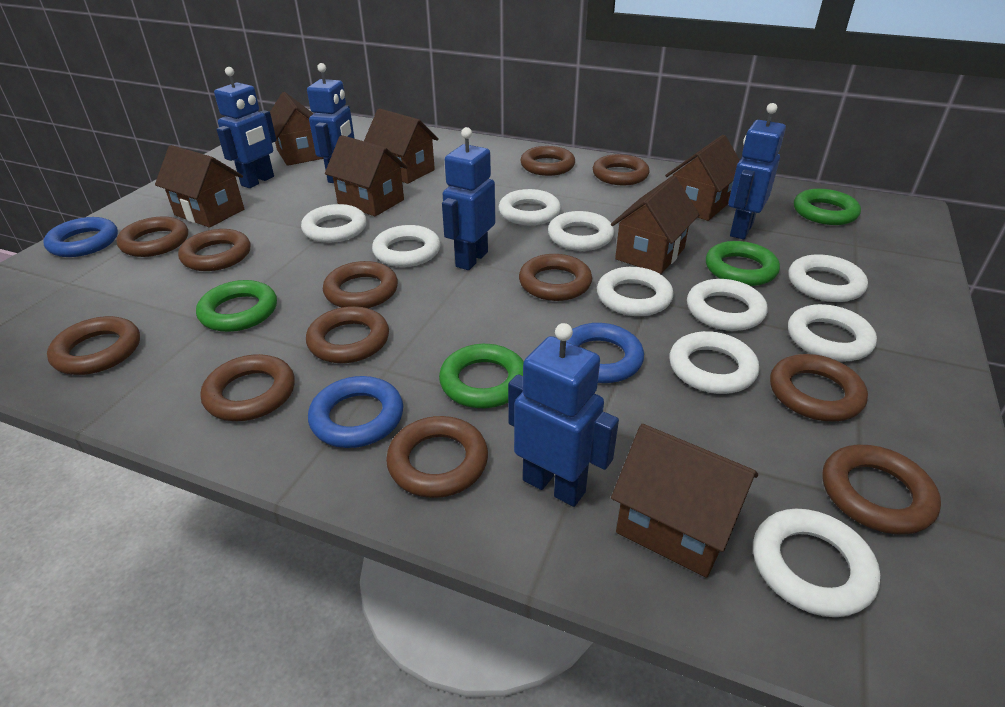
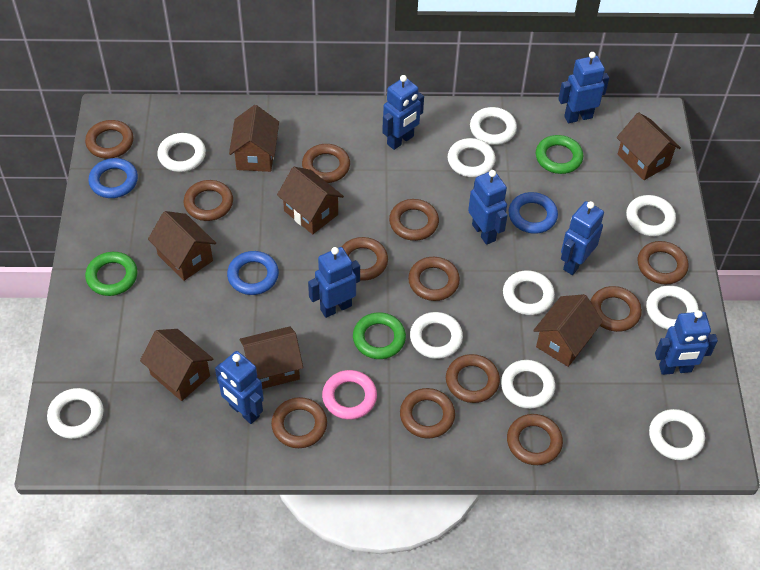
blue robot: [214,67,277,188] [307,63,355,183] [442,127,495,270] [508,323,619,507] [728,103,786,240] = 5 -> [215,351,264,424] [308,247,360,318] [382,75,424,150] [468,170,508,245] [558,52,609,123] [561,201,604,275] [655,310,718,375] = 7
green ring: [196,280,277,332] [439,344,524,408] [706,241,780,286] [794,189,861,225] = 4 -> [85,252,138,296] [353,312,406,359] [536,135,583,174] = 3
pink ring: none = 0 -> [322,370,377,420] = 1

